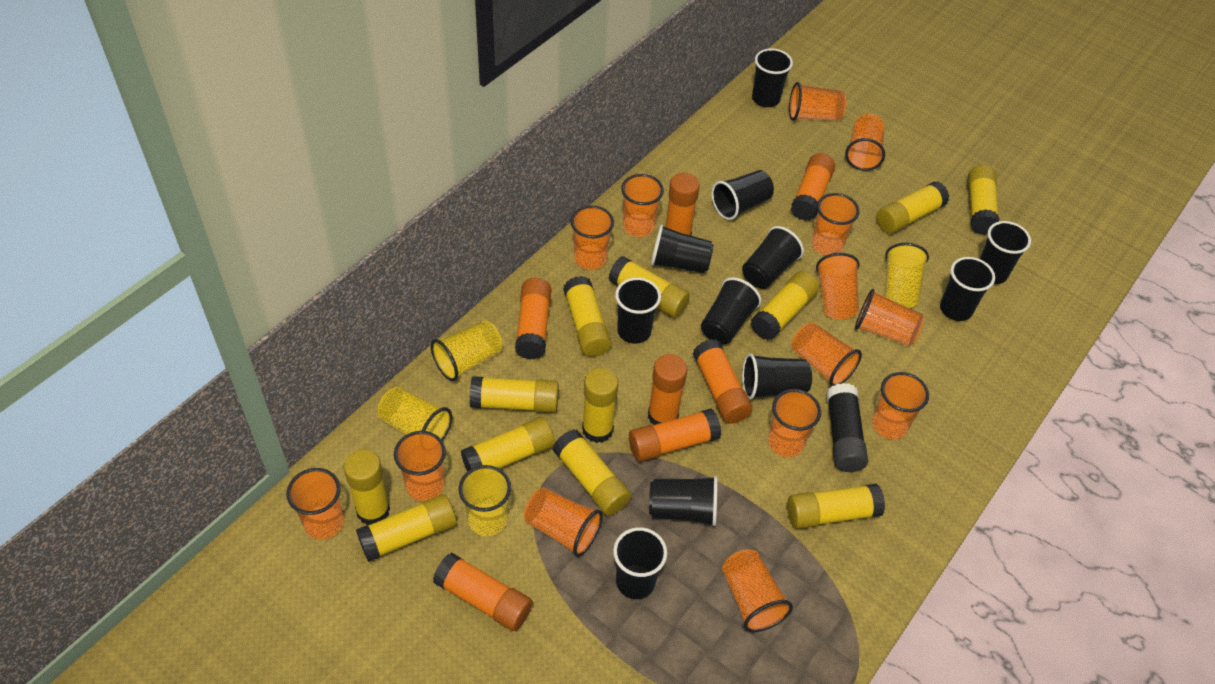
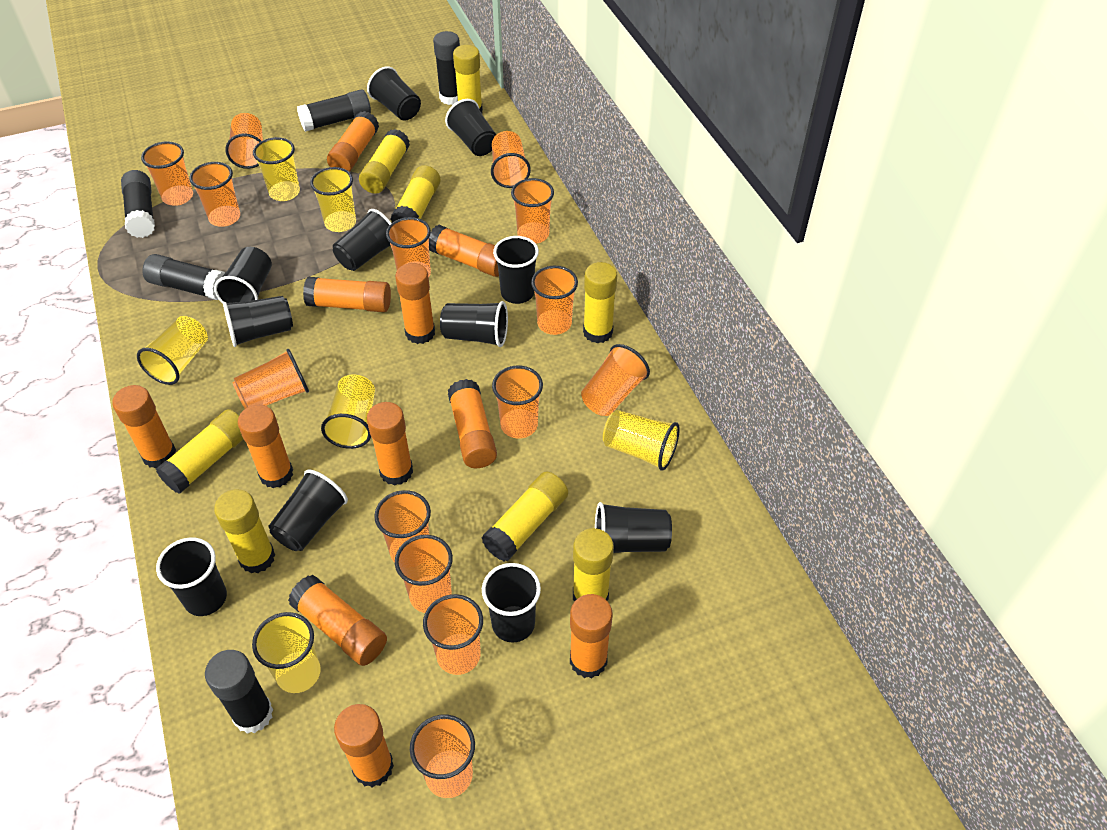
black glue stick: [827,383,868,472] = 1 -> [121,170,155,238] [142,254,225,300] [205,650,273,733] [297,89,371,132] [433,31,460,105] = 5
orange glue stick: [433,552,532,631] [515,278,551,359] [629,408,721,462] [648,354,687,425] [666,173,700,236] [693,339,753,424] [791,153,835,221] = 7 -> [112,385,176,469] [238,405,293,488] [288,575,387,666] [303,277,391,312] [327,111,379,172] [334,704,394,788] [367,402,413,486] [395,263,435,344] [429,224,499,277] [448,379,497,468] [570,594,613,678] = 11
yellow cup: [378,387,452,441] [431,320,502,381] [459,465,511,536] [885,243,929,308] = 4 -> [137,316,208,385] [252,612,321,693] [253,137,300,201] [310,167,356,232] [321,375,375,449] [603,410,680,471] = 6
yellow glue stick: [344,449,390,525] [356,494,457,562] [461,417,555,472] [470,376,559,413] [553,429,631,516] [563,276,611,357] [582,368,618,443] [608,256,690,318] [750,271,819,340] [787,483,885,529] [876,181,949,234] [968,165,999,235] = 12 -> [156,409,244,494] [214,489,275,573] [359,129,410,194] [390,165,441,223] [453,45,483,113] [482,472,568,561] [573,528,614,601] [583,262,617,343] = 8

